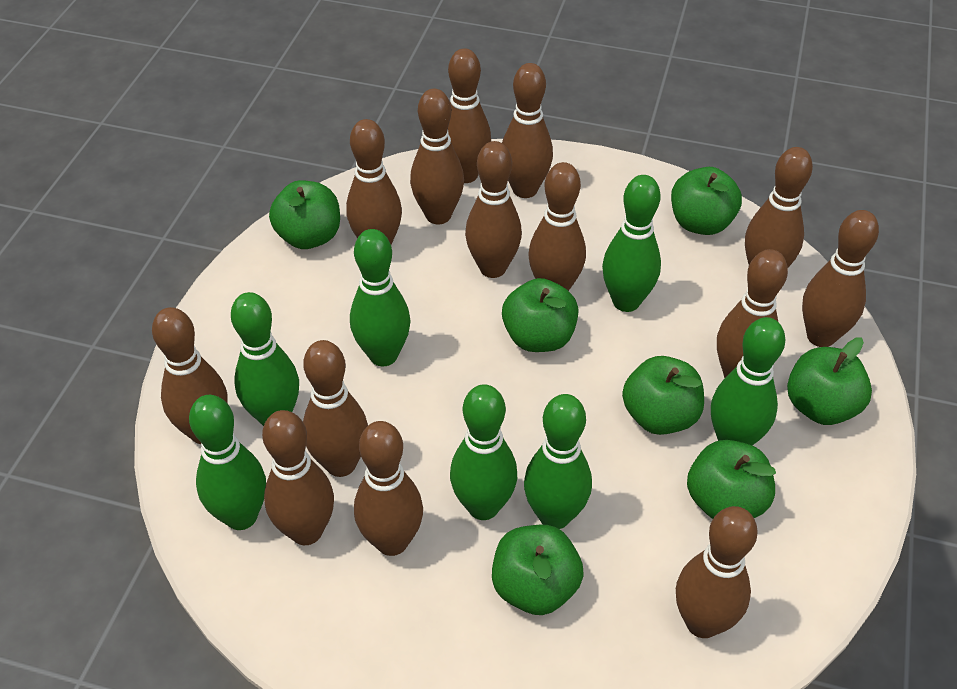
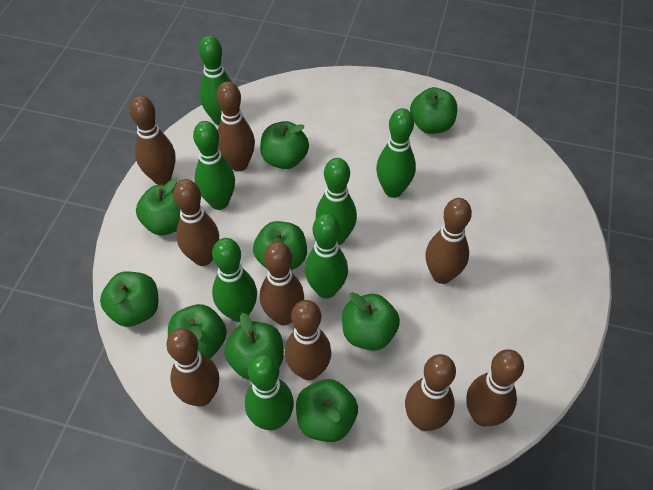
brown bowling pin: [152,307,228,444] [262,410,334,545] [303,340,368,477] [346,119,402,245] [354,421,423,556] [410,89,464,224] [448,48,491,183] [465,141,522,278] [502,63,553,198] [529,162,586,291] [676,506,758,638] [717,249,788,378] [745,147,813,267] [802,210,879,347] = 14 -> [129,96,176,185] [166,328,219,407] [173,179,219,266] [216,81,255,171] [260,241,304,325] [285,300,331,380] [405,354,456,431] [426,198,472,284] [466,349,524,426] = 9
green apple: [269,180,340,249] [492,525,584,615] [502,278,579,352] [622,356,704,435] [671,167,742,235] [687,440,776,519] [787,338,872,425] = 7 -> [100,271,158,327] [136,178,180,235] [168,304,227,359] [224,313,284,380] [253,221,307,270] [260,121,309,169] [296,379,358,442] [342,292,400,351] [410,87,457,134] = 9

